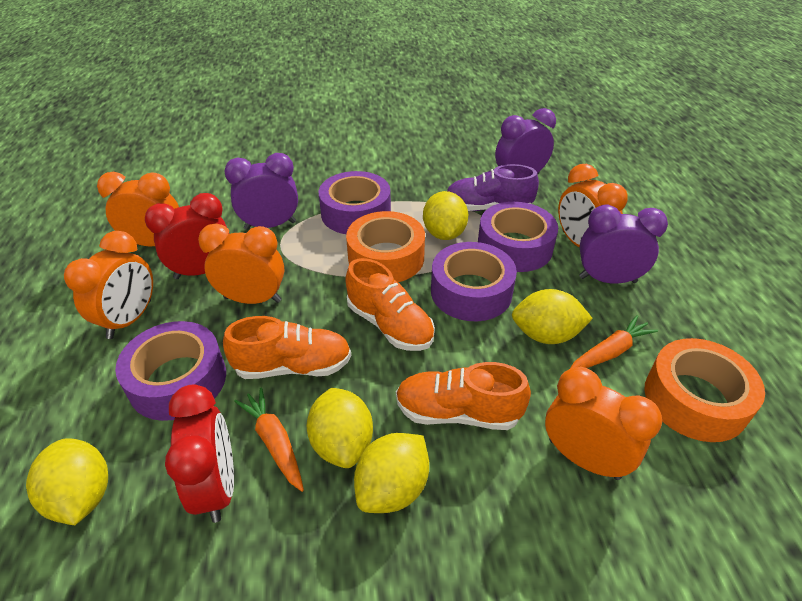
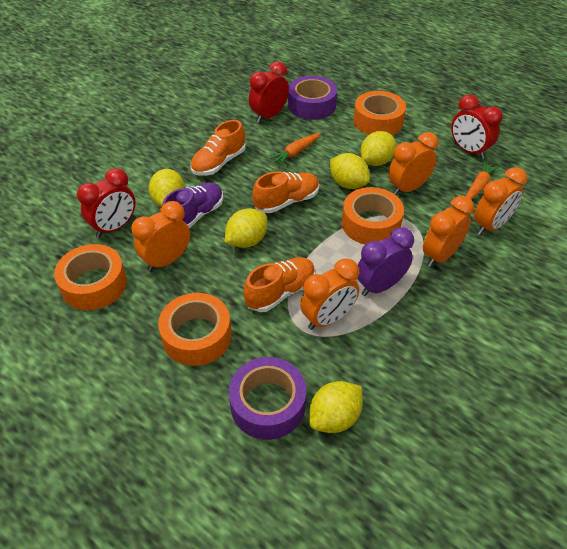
orange tape: [346,211,425,282] [644,338,765,442] = 2 -> [54,244,127,310] [158,293,232,366] [342,187,404,244] [353,91,406,135] = 4
purple clock: [224,153,298,230] [495,108,556,175] [579,205,668,284] = 3 -> [357,227,414,296] = 1
purple tape: [115,321,226,421] [319,171,391,234] [431,242,517,321] [478,202,558,272] = 4 -> [229,357,306,440] [288,76,337,120] = 2
red clock: [145,193,227,279] [165,384,234,523] = 2 -> [77,168,136,238] [249,61,289,123] [451,94,503,159] = 3

